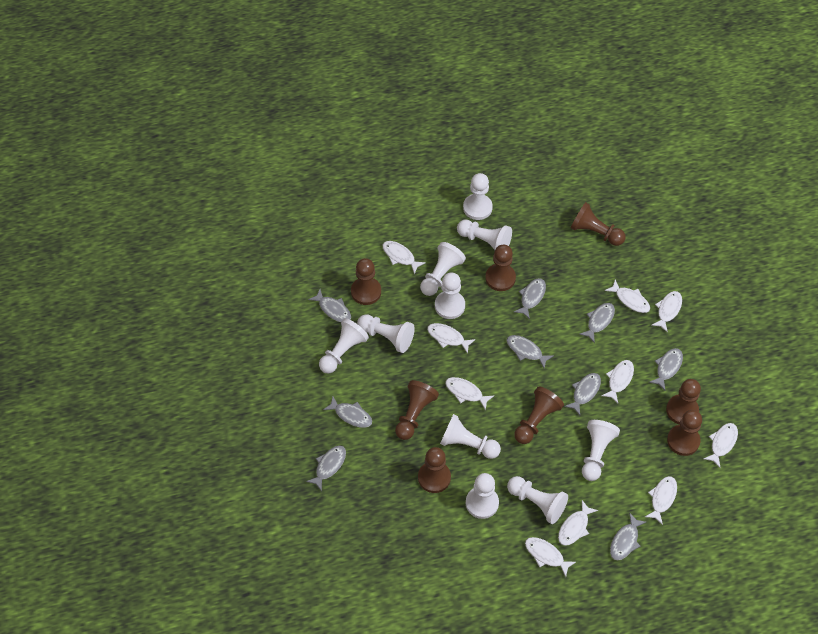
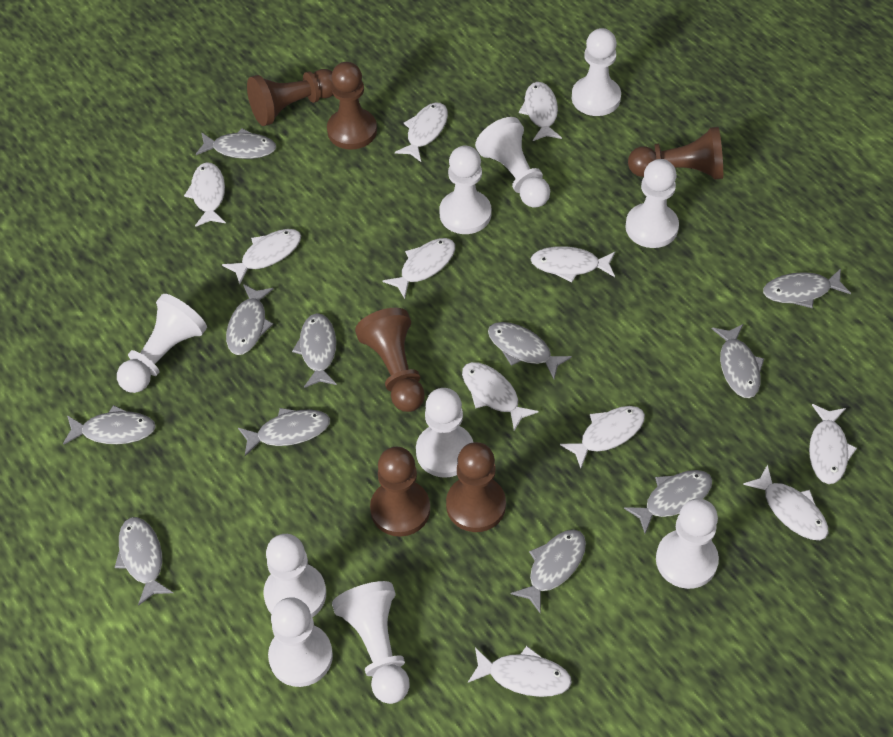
brown pawn: [351,258,381,305] [395,380,439,440] [418,447,451,493] [485,245,516,291] [514,387,564,444] [571,202,626,246] [666,379,701,424] [667,410,702,456] = 8 -> [247,69,333,126] [327,62,377,149] [355,308,425,412] [370,447,430,537] [446,442,506,532] [628,127,723,180] = 6
grey fish: [306,446,346,491] [308,289,351,322] [323,396,372,428] [507,335,553,368] [514,278,546,319] [564,373,601,415] [579,303,615,343] [610,512,646,560] [649,348,683,391] = 9 -> [63,405,156,445] [115,517,173,606] [196,128,276,159] [226,284,274,355] [238,408,330,456] [292,313,337,388] [488,322,572,379] [511,530,586,613] [624,470,712,534] [712,324,764,398] [763,269,851,308] = 11
white fish: [383,241,426,274] [427,323,476,354] [445,377,494,410] [525,537,576,577] [558,500,598,546] [601,360,634,403] [605,279,650,313] [645,476,677,525] [652,291,682,333] [703,423,738,468] = 10 -> [184,162,226,227] [222,229,301,284] [382,238,455,299] [395,102,448,162] [462,362,539,431] [468,646,572,697] [519,82,562,141] [531,246,615,283] [560,406,645,468] [743,464,828,540] [809,404,857,484] = 11

